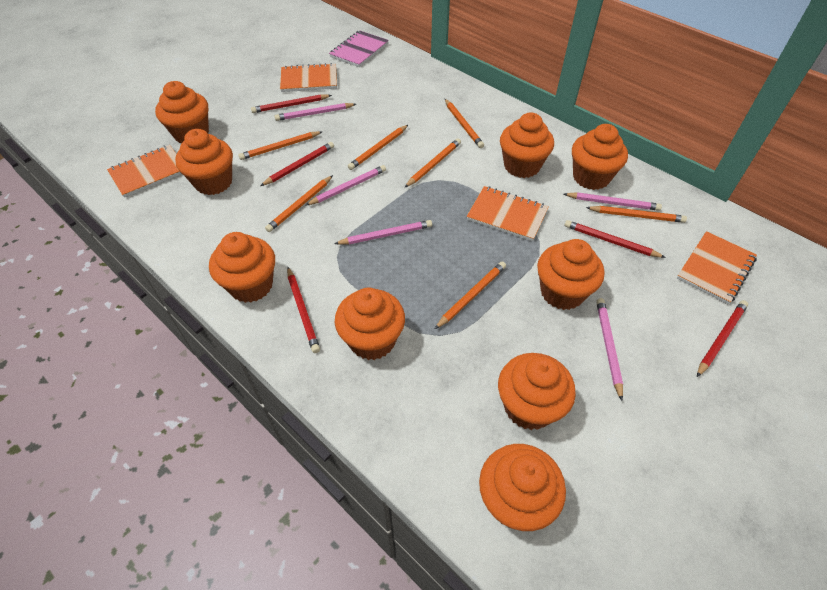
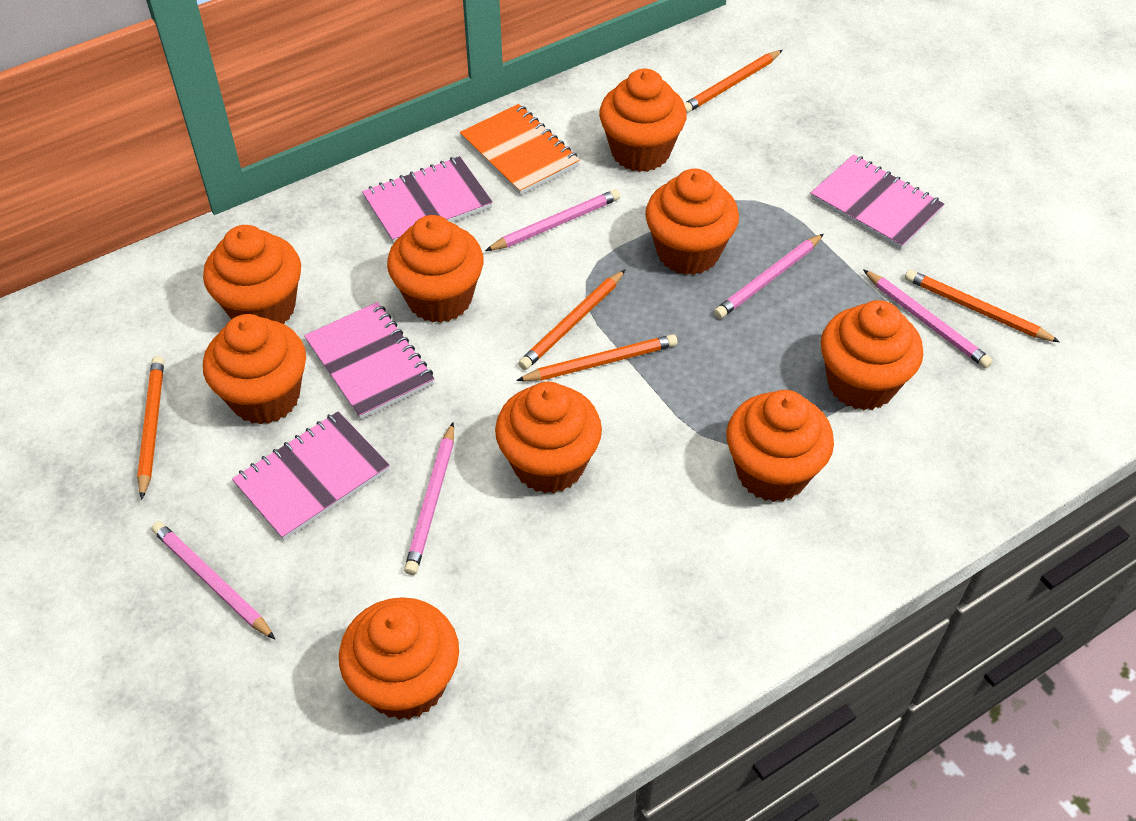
orange notebook: [107,145,182,198] [280,63,337,92] [467,186,549,241] [677,231,757,304] = 4 -> [460,104,580,195] = 1
orange pencil: [238,131,322,160] [265,175,333,232] [348,125,408,170] [405,138,461,187] [435,261,506,329] [445,99,484,148] [586,206,687,223] = 7 -> [137,356,164,500] [516,334,677,381] [518,270,625,370] [684,50,783,113] [905,270,1060,342] = 5
pink notebook: [329,30,389,67] = 1 -> [232,411,390,540] [304,302,435,420] [362,156,493,244] [811,154,945,249] = 4
red pencil: [251,94,332,113] [260,142,334,186] [287,267,320,353] [564,220,666,258] [697,300,748,377] = 5 -> none = 0

